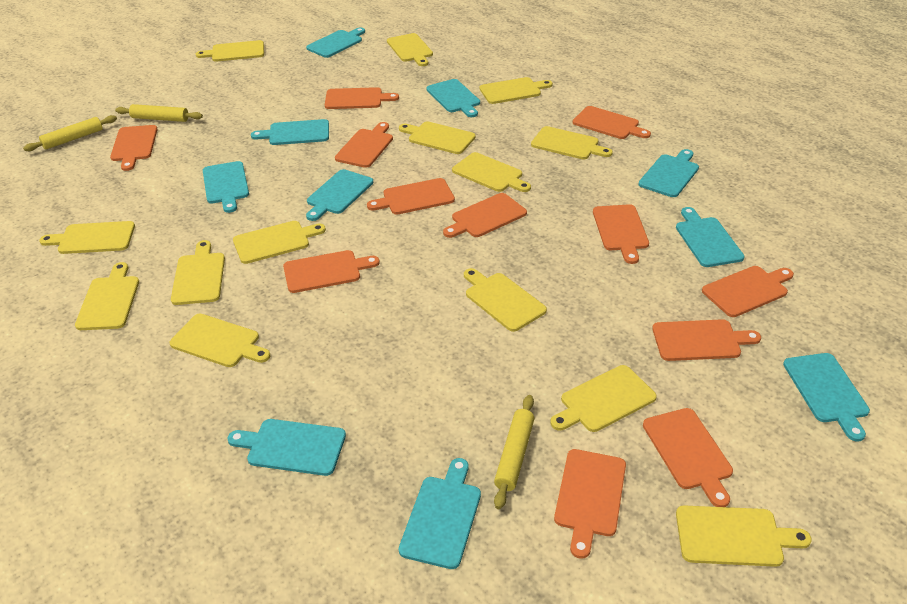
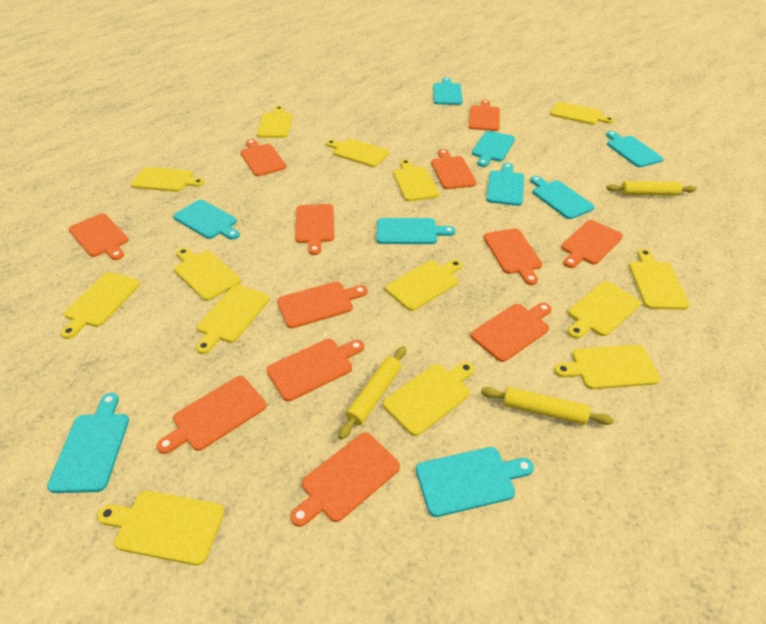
turquoise cutting board: [203,161,249,213] [227,419,346,476] [251,119,329,145] [306,28,365,58] [306,169,373,221] [399,458,481,569] [426,79,480,117] [638,149,699,197] [676,207,745,267] [783,353,870,441] = 10 -> [47,393,129,493] [173,200,240,240] [377,218,456,244] [416,447,534,517] [433,77,463,105] [472,131,515,167] [486,163,524,206] [530,176,595,219] [606,131,663,167] = 9

